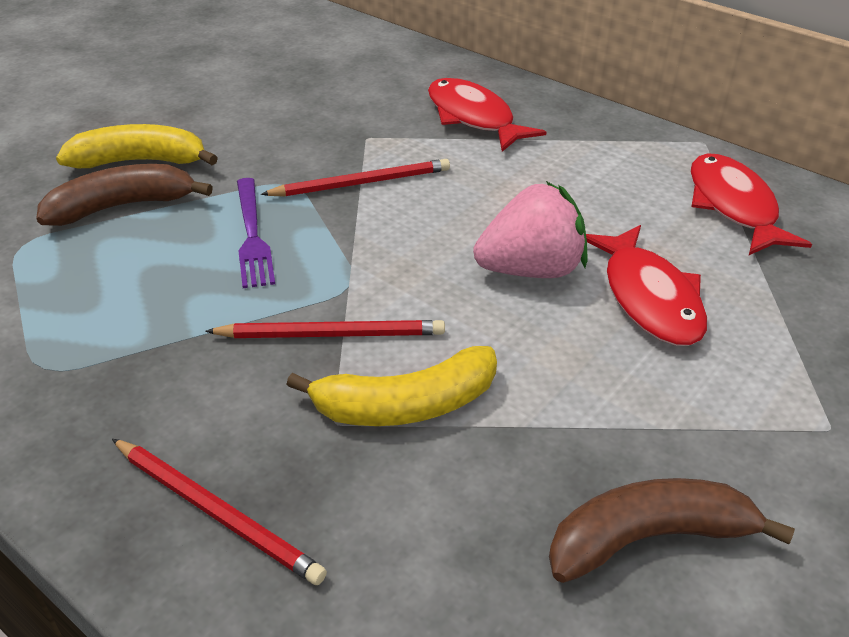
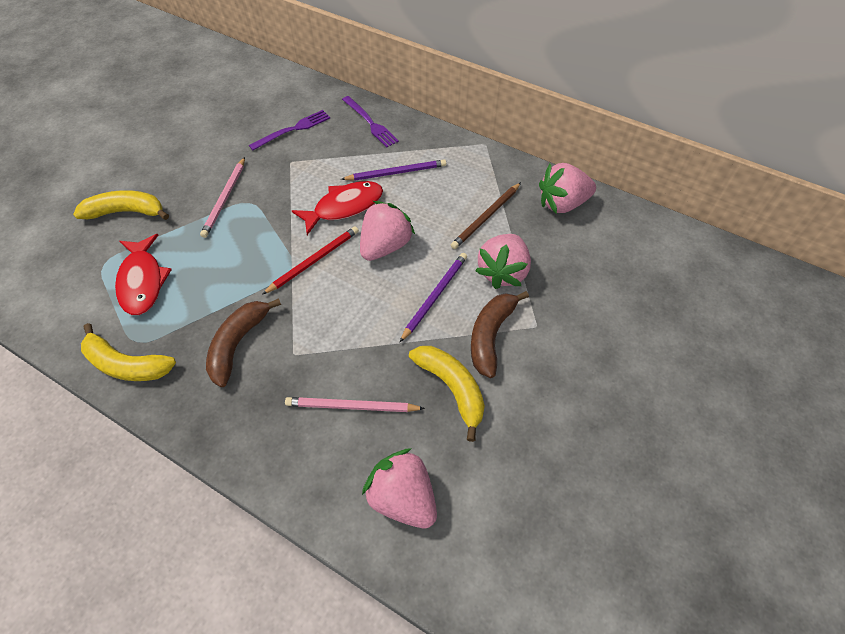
brown pencil: none = 0 -> [451,182,521,249] = 1
pink pencil: none = 0 -> [200,157,245,238] [285,397,425,412] = 2
pink strawberry: [473,181,587,278] = 1 -> [360,201,415,261] [362,448,437,528] [475,234,531,289] [539,163,596,214] = 4
purple fork: [237,178,275,288] = 1 -> [249,110,330,150] [342,96,399,148] = 2
purple pencil: none = 0 -> [341,159,446,181] [400,253,467,342] = 2
red fish: [428,78,546,152] [586,225,707,346] [691,153,812,255] = 3 -> [115,234,172,315] [292,181,383,235] = 2
red pencil: [112,439,327,585] [205,320,445,338] [261,159,450,197] = 3 -> [262,226,359,295] = 1
yellow banana: [56,124,218,168] [286,346,497,426] = 2 -> [73,190,169,220] [81,323,176,381] [409,346,485,442] = 3

